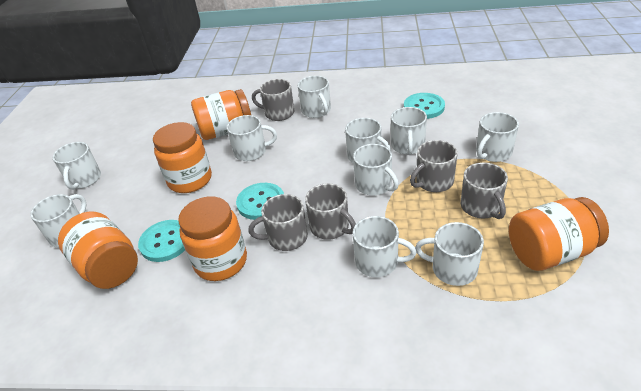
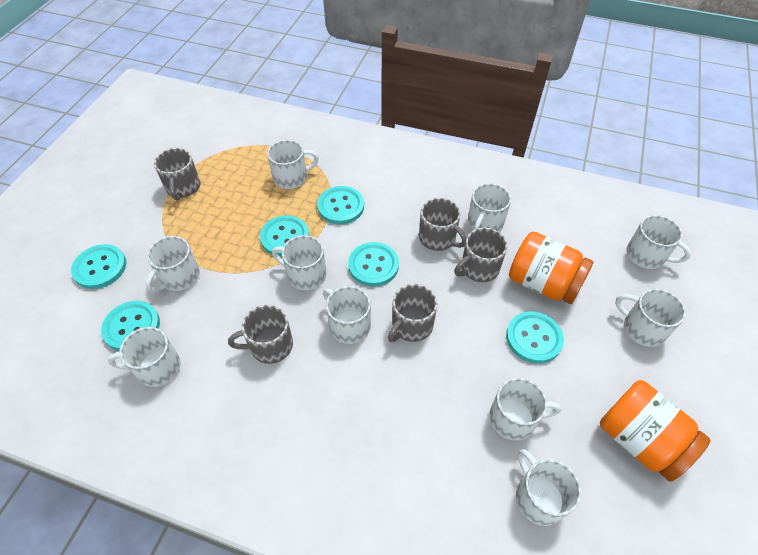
orange jar: [58,212,138,289] [153,122,212,193] [178,197,247,281] [191,89,251,140] [509,197,609,271] = 5 -> [509,232,593,304] [600,380,710,482] = 2
turquoise button: [138,220,185,262] [236,183,284,220] [404,93,445,119] = 3 -> [71,244,126,289] [101,301,160,351] [260,215,309,257] [317,186,364,225] [348,242,399,287] [506,312,564,363] = 6

